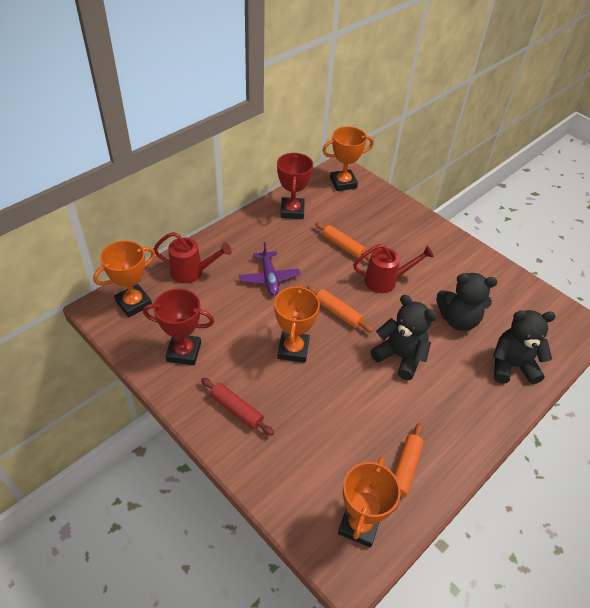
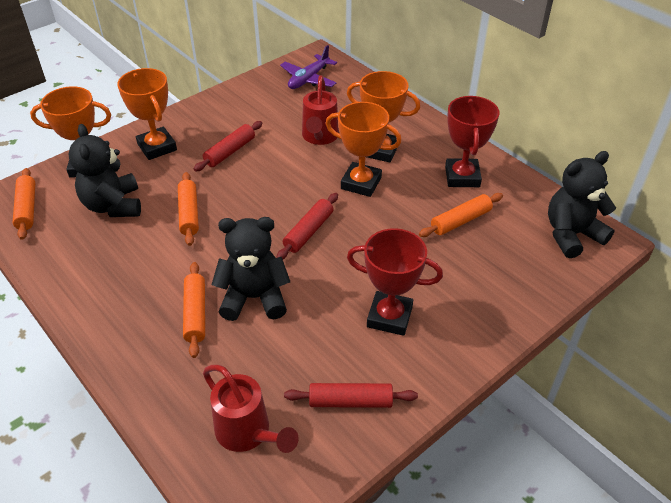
orange rolling pin: [307,286,373,333] [315,222,371,262] [393,423,424,512] = 3 -> [13,168,35,240] [178,172,199,246] [183,262,205,358] [419,193,503,237] = 4
red rolling pin: [201,378,274,436] = 1 -> [194,121,263,171] [276,193,338,259] [284,383,418,408] = 3

